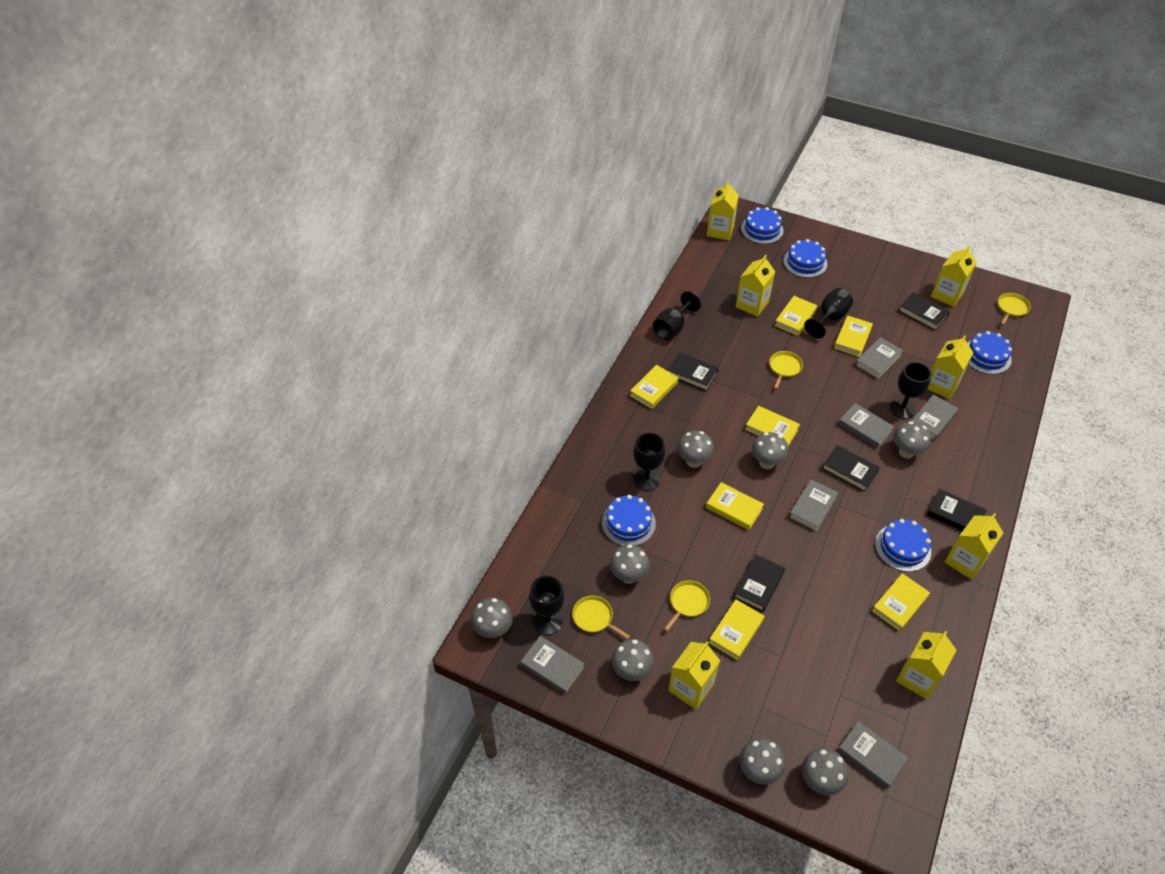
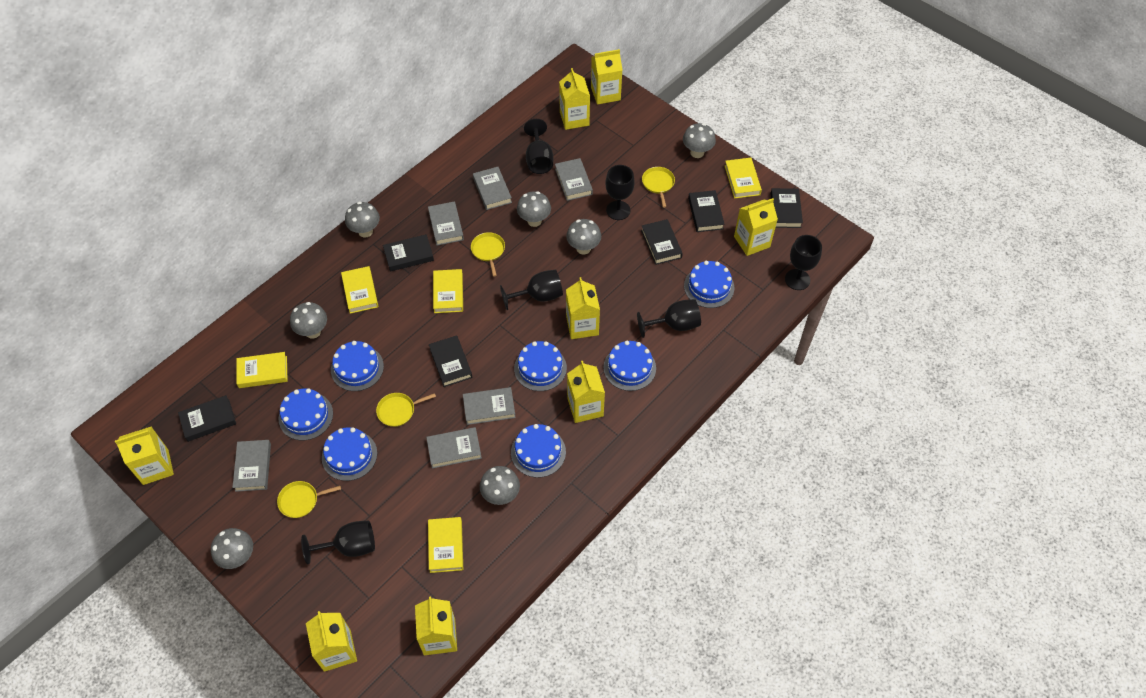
black book: [668,352,719,391] [734,555,785,612] [822,445,880,492] [899,292,950,331] [927,489,987,531] = 5 -> [178,395,236,442] [383,234,434,272] [429,335,472,387] [641,219,683,265] [688,190,725,232] [770,188,803,228] = 6
black goblet: [529,576,565,635] [633,433,665,491] [652,291,701,340] [804,288,853,338] [890,362,931,419] = 5 -> [301,520,375,564] [500,270,563,310] [524,119,553,174] [605,165,635,220] [637,299,701,338] [785,235,822,290] = 6
blue cake: [602,495,656,546] [741,207,784,244] [783,239,827,278] [875,519,931,572] [968,331,1012,374] = 5 -> [278,388,333,440] [322,427,377,481] [331,341,384,391] [511,424,566,478] [514,341,567,391] [604,341,656,391] [684,261,734,308] = 7
grey mushroom: [471,598,513,638] [610,544,650,584] [612,639,654,681] [677,431,714,468] [739,738,785,785] [752,432,789,469] [802,748,848,795] [893,421,931,459] = 8 -> [211,528,253,569] [290,302,327,339] [345,202,380,238] [480,466,520,505] [517,191,551,227] [566,219,601,255] [683,123,716,158] = 7
yellow book: [630,365,679,409] [706,482,764,530] [709,599,765,660] [745,406,800,446] [775,296,817,336] [834,316,873,357] [872,573,930,631] = 7 -> [236,352,288,388] [341,266,379,314] [428,517,463,573] [433,269,463,313] [725,158,762,199] = 5
yellow carton: [668,642,720,709] [707,181,739,240] [736,255,775,317] [896,631,956,699] [927,335,973,399] [931,245,977,307] [945,513,1003,580] = 7 -> [115,426,174,485] [306,611,357,672] [415,596,457,655] [559,68,590,130] [566,277,600,339] [567,361,605,423] [591,49,622,105] [734,198,778,256] = 8

